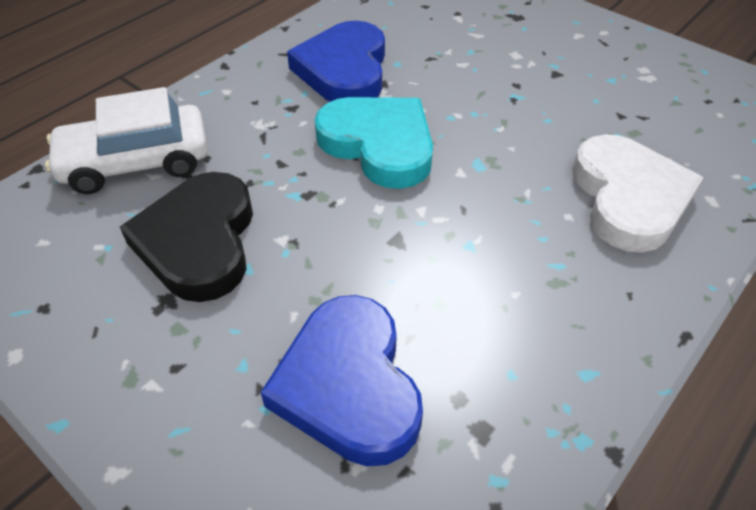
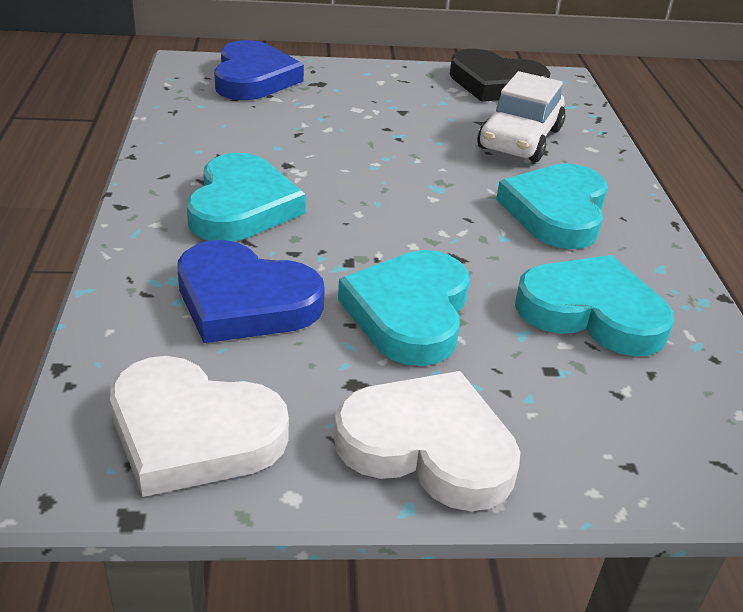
turquoise heart: [315,97,433,189] = 1 -> [187,153,306,242] [338,250,470,366] [496,163,608,249] [515,255,674,356] = 4
white heart: [572,134,703,253] = 1 -> [110,356,289,497] [334,371,520,511] = 2

